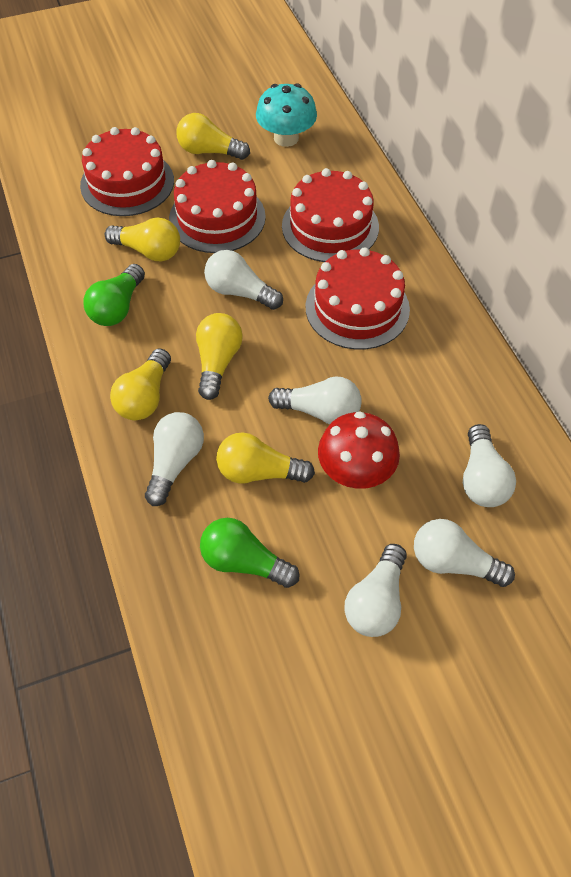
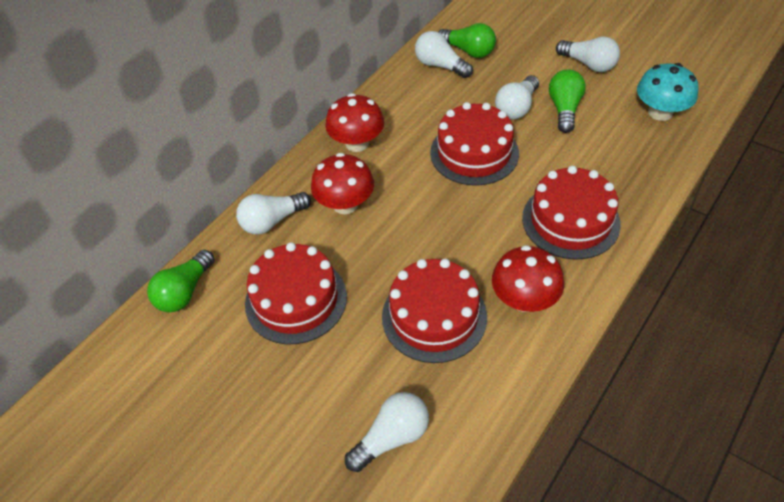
green light bulb: [83,264,145,326] [200,518,299,588] = 2 -> [147,250,214,312] [439,23,496,58] [549,69,586,133] = 3
red mushroom: [318,411,400,489] = 1 -> [311,153,374,214] [325,93,384,152] [492,245,564,312] = 3
white light bulb: [145,412,204,506] [204,250,283,310] [268,376,362,424] [344,544,407,637] [414,519,515,587] [463,424,516,507] = 6 -> [236,192,311,234] [345,392,429,472] [415,31,473,78] [495,75,539,120] [556,36,620,72] = 5
yellow light bulb: [105,217,180,262] [110,348,171,420] [176,113,250,160] [196,313,243,400] [216,432,315,484] = 5 -> none = 0

